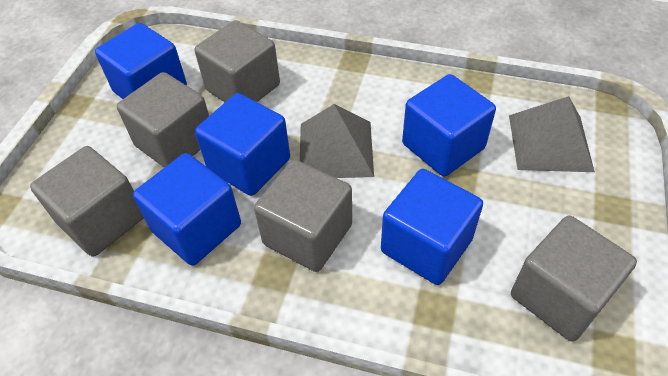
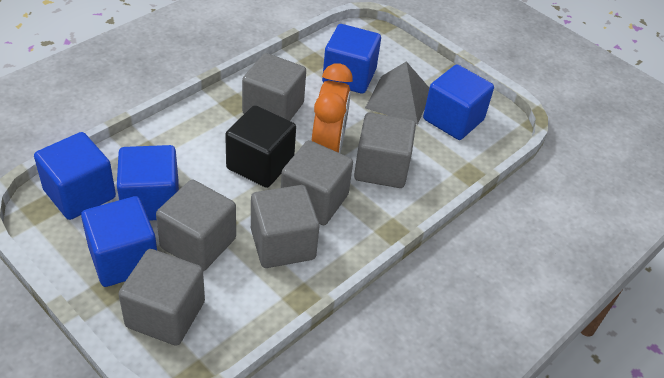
black cube: none = 0 -> [225,105,296,188] = 1
grey cube: [30,146,144,257] [117,72,209,168] [195,20,280,102] [254,160,352,272] [511,215,637,342] = 5 -> [118,249,205,346] [156,180,236,271] [242,53,306,121] [251,185,320,268] [281,140,353,225] [354,113,416,188] = 6
grey pyramid: [300,104,374,178] [509,96,595,172] = 2 -> [365,61,429,124] = 1
orange clock: none = 0 -> [311,63,353,153] = 1

